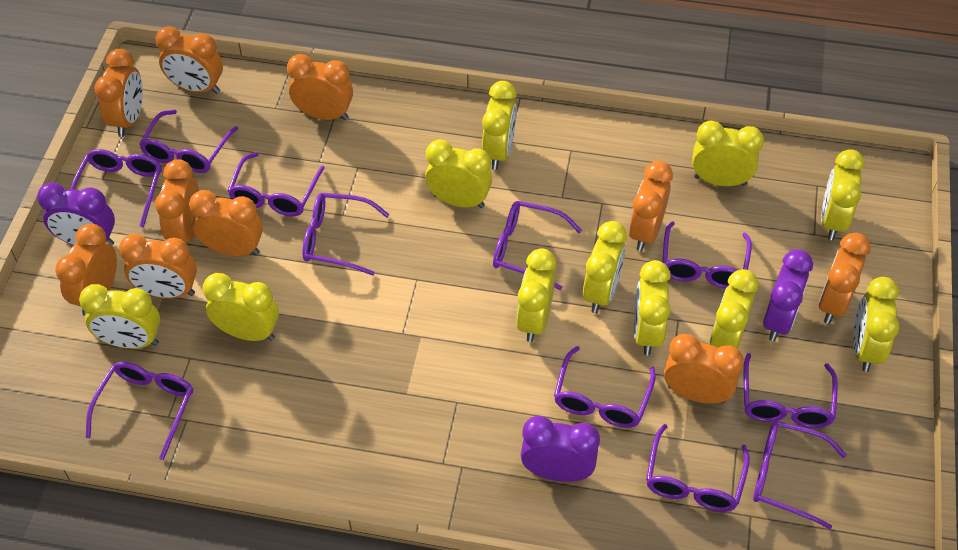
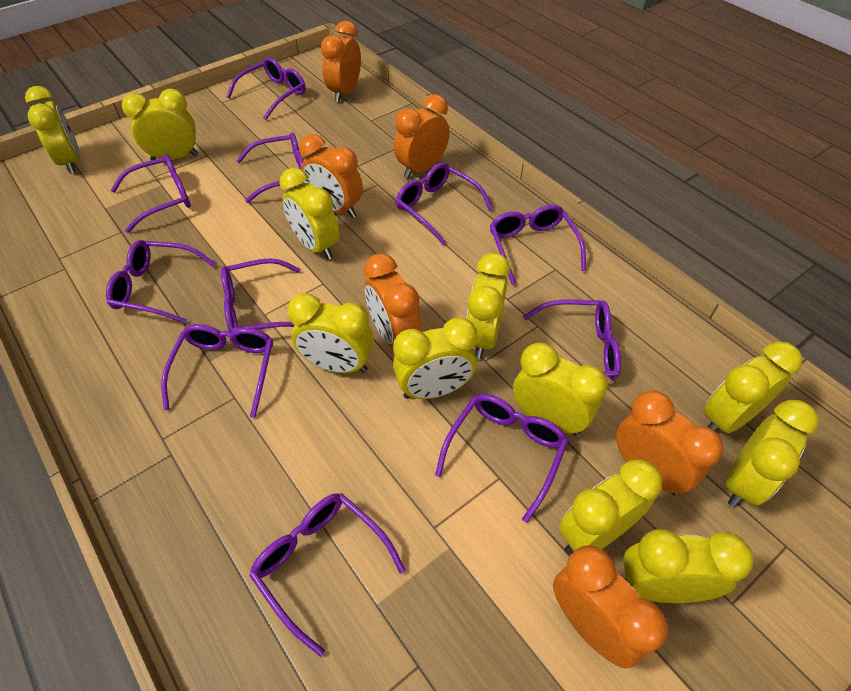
orange clock: [55,223,117,316] [94,49,143,137] [119,234,197,298] [155,159,199,242] [156,26,223,94] [189,190,263,256] [287,54,353,120] [628,161,673,251] [664,334,744,404] [819,233,871,324] = 10 -> [299,134,363,218] [321,21,361,102] [364,253,422,348] [394,94,450,179] [553,545,668,669] [616,390,724,495] = 6
purple clock: [37,182,115,246] [521,416,600,482] [763,249,813,341] = 3 -> none = 0

